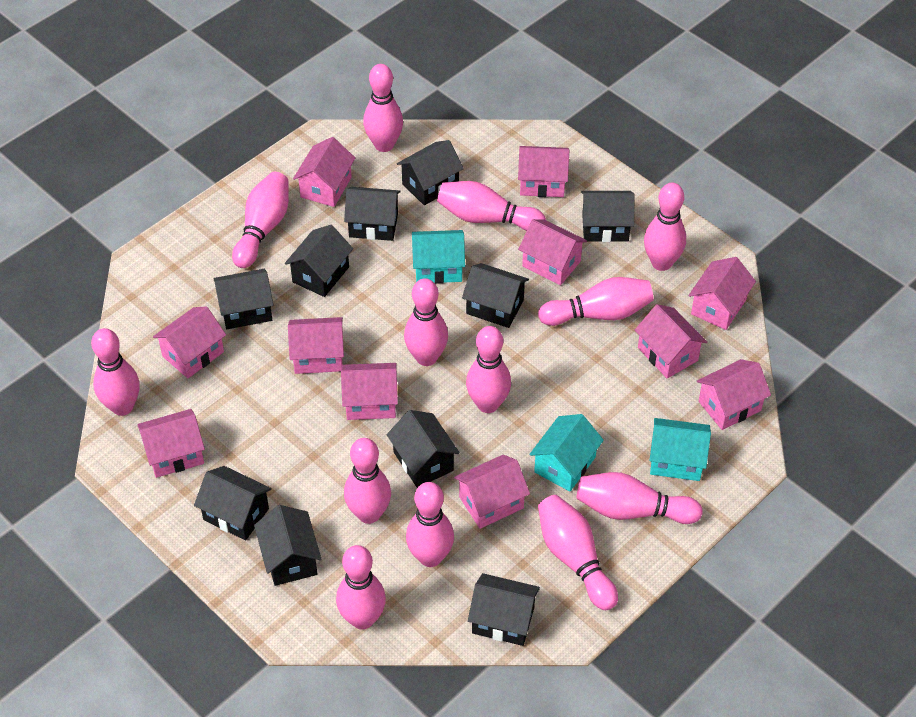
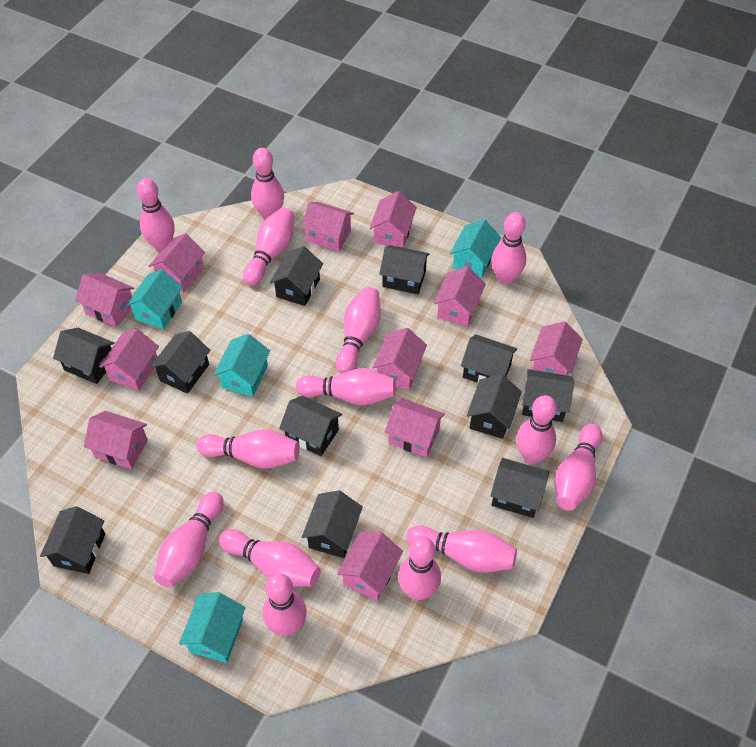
black house: [194,466,272,541] [213,269,274,329] [254,505,321,586] [285,225,353,297] [344,187,401,241] [387,410,460,488] [397,140,464,205] [462,263,529,328] [468,573,540,646] [581,191,635,242] = 10 -> [40,506,105,574] [53,328,115,384] [150,331,211,394] [270,246,323,306] [279,395,342,456] [302,490,363,558] [379,245,430,294] [461,334,517,383] [467,374,522,439] [490,458,549,518] [522,369,574,422] = 11
pink bowling pin: [91,328,140,416] [232,172,289,268] [336,545,386,630] [344,438,391,524] [363,64,403,152] [404,278,448,366] [406,482,454,567] [437,181,546,231] [466,326,511,413] [538,277,654,326] [538,495,618,610] [577,472,702,524] [644,183,686,271] = 13 -> [137,178,174,251] [154,492,224,588] [197,429,300,469] [219,529,321,587] [243,207,294,285] [251,148,284,220] [263,573,307,636] [296,368,396,406] [336,287,381,374] [398,536,441,600] [406,525,517,573] [491,212,526,285] [516,395,557,464] [555,424,602,511] = 14
turquoise house: [412,230,465,283] [529,414,604,492] [649,418,711,481] = 3 -> [126,269,183,329] [179,592,246,663] [213,334,270,397] [450,219,501,278] = 4

